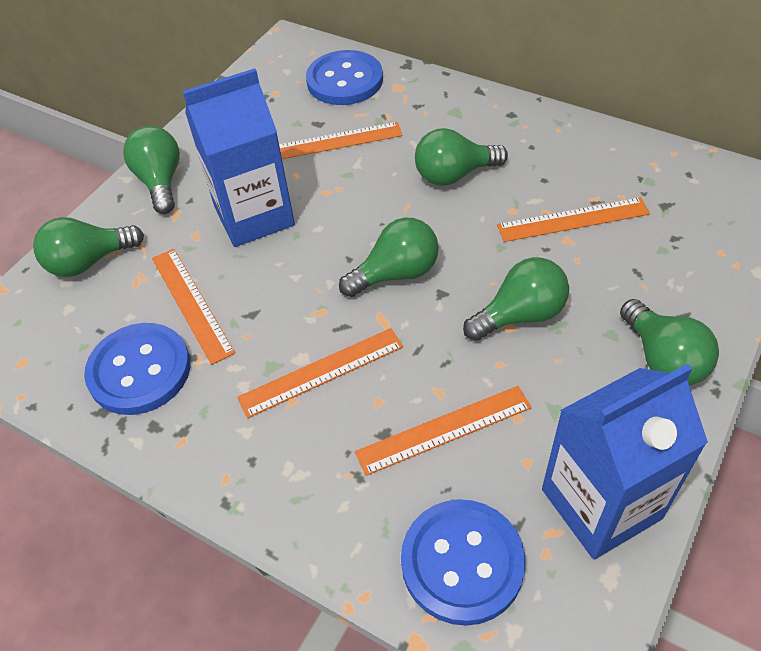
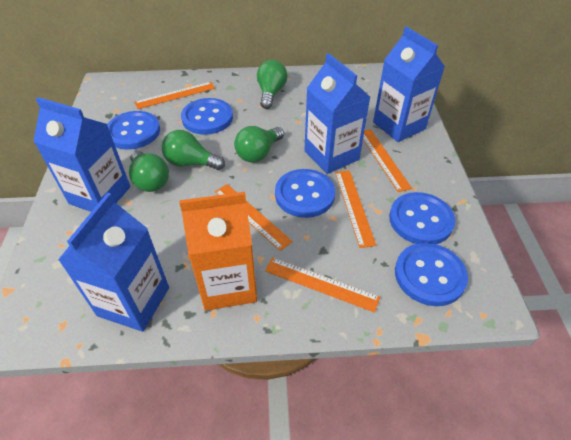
blue button: [84,323,190,415] [306,50,383,105] [401,499,525,626] = 3 -> [107,111,160,149] [181,98,233,135] [275,169,335,218] [389,192,455,244] [395,243,468,306] = 5
blue carton: [183,68,295,247] [542,364,708,559] = 2 -> [33,97,130,212] [58,193,169,332] [304,53,370,174] [373,27,445,142] = 4
green light bulb: [33,217,144,277] [123,126,180,214] [339,218,439,297] [415,128,508,186] [463,257,569,341] [620,299,719,386] = 6 -> [129,151,169,192] [162,130,225,170] [234,126,284,162] [257,60,288,109] = 4
orange carton: none = 0 -> [179,192,257,310] = 1

